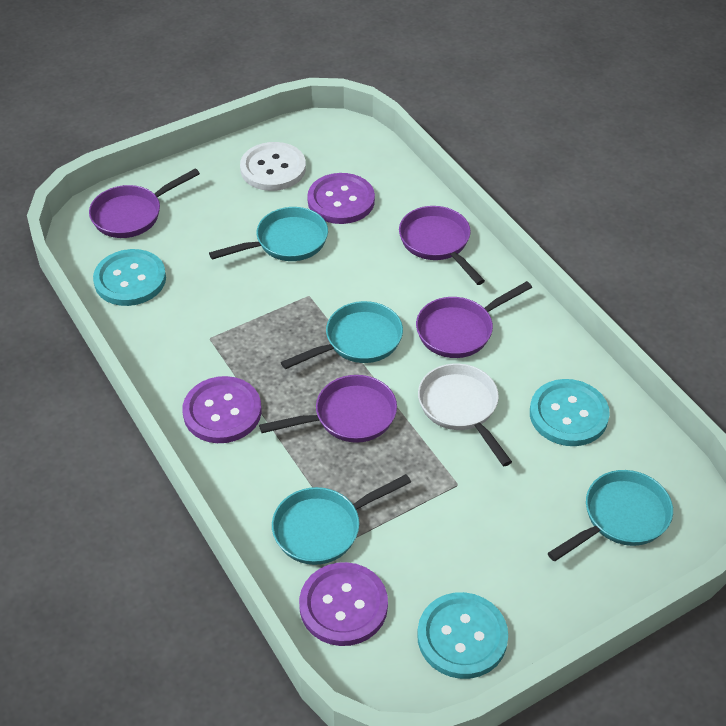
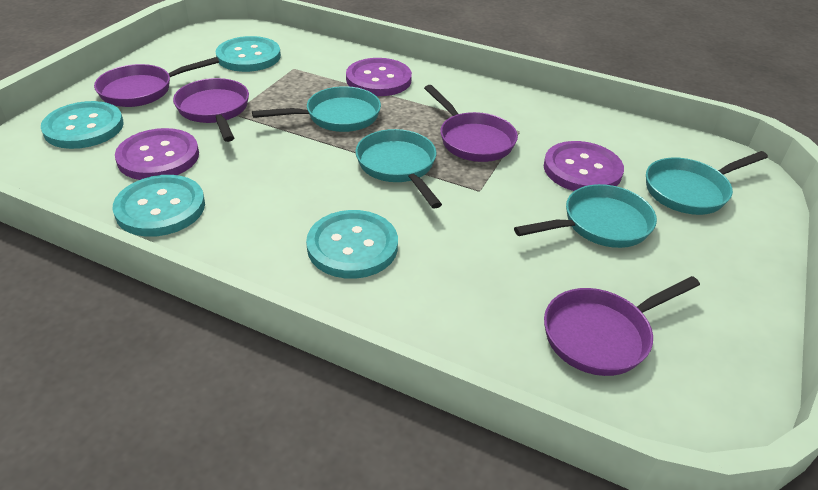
turquoise button: [93,249,166,306] [417,592,508,679] [530,379,610,446] = 3 -> [41,101,124,149] [113,175,205,237] [215,36,281,72] [306,210,398,279] = 4
white button: [240,142,306,191] = 1 -> none = 0
white pan: [418,363,512,467] = 1 -> none = 0

